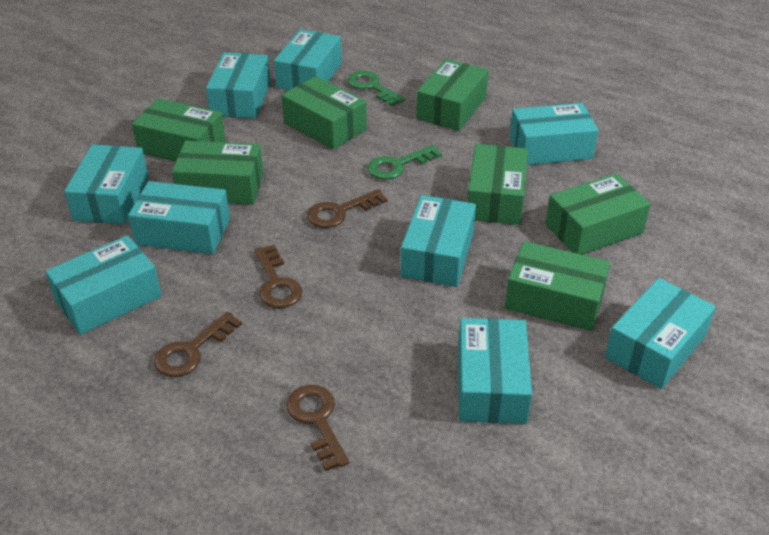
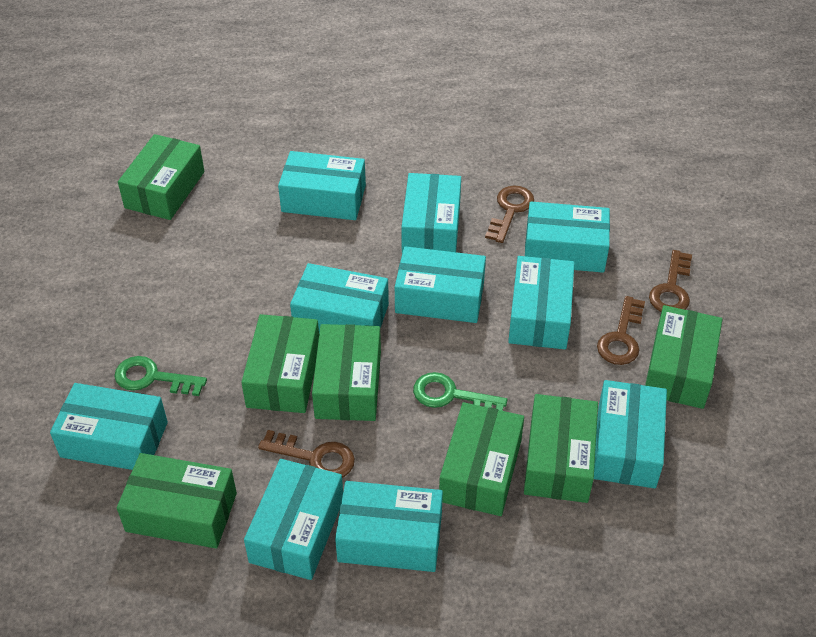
turquoise box: [45,235,162,335] [64,145,149,224] [128,181,230,254] [206,52,271,119] [274,29,342,90] [401,195,476,287] [458,318,532,424] [510,103,599,165] [605,278,716,389] = 9 -> [50,383,168,470] [244,459,343,580] [278,151,366,220] [290,263,389,332] [335,481,443,572] [395,246,486,323] [401,173,461,253] [508,256,575,349] [525,202,610,273] [594,380,667,488] = 10

